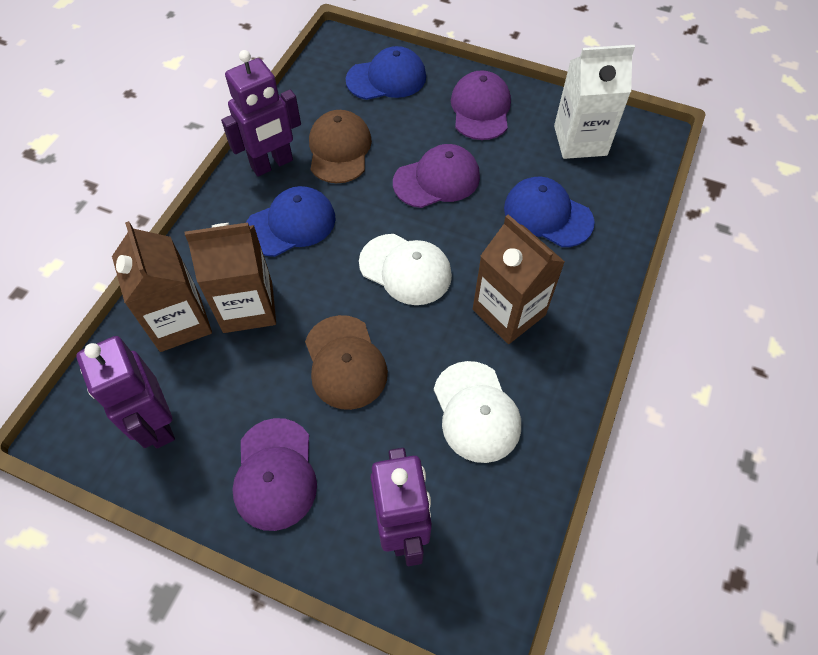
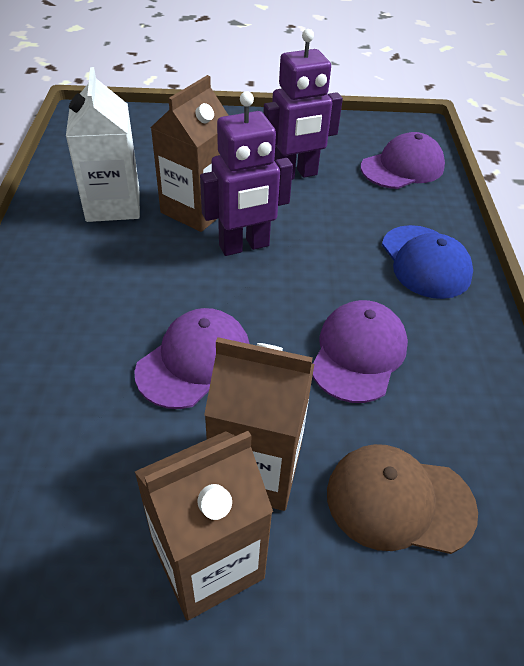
blue cap: [246,186,336,257] [345,46,426,100] [504,177,595,247] = 3 -> [382,225,473,299] = 1
brown cap: [305,315,388,410] [309,110,372,183] = 2 -> [327,444,478,554] = 1
purple robot: [76,336,175,448] [221,50,301,177] [370,448,432,566] = 3 -> [200,91,293,256] [263,29,343,180] = 2
white cap: [359,234,452,305] [434,361,521,463] = 2 -> none = 0

